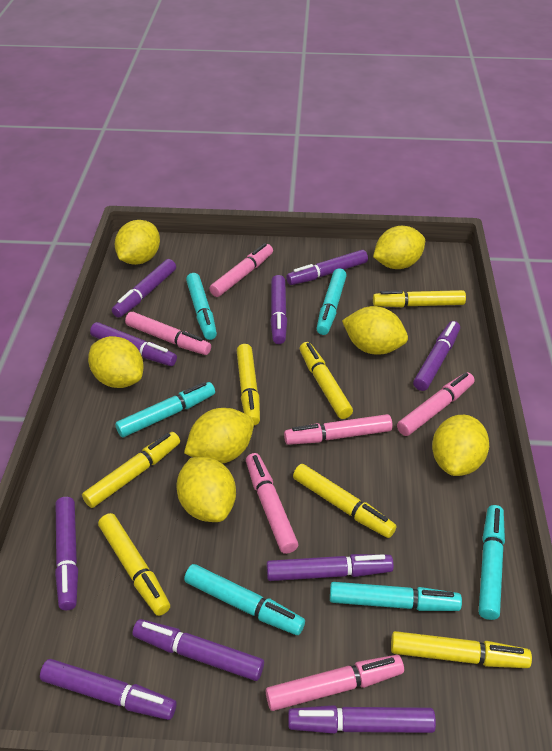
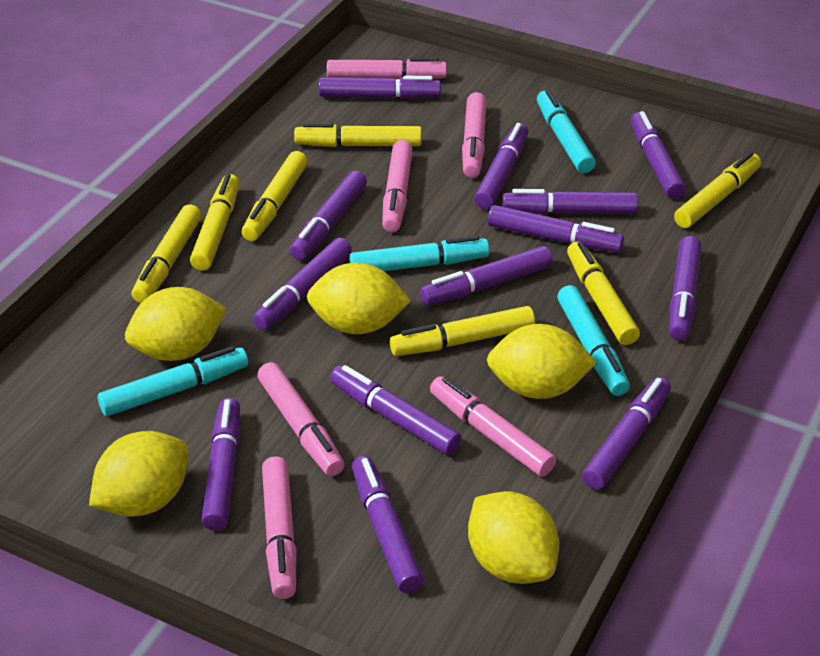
purple marker: [40,659,176,720] [55,497,78,610] [90,322,177,366] [112,259,176,318] [133,619,264,681] [267,554,394,581] [270,275,287,344] [286,250,368,285] [288,705,436,734] [413,321,460,391] = 10 -> [201,398,240,531] [253,238,352,330] [290,171,367,260] [319,76,441,99] [330,365,461,455] [352,456,424,593] [420,246,553,305] [474,123,529,209] [488,205,624,252] [502,189,638,214] [582,377,671,490] [631,111,686,199] [669,236,702,340] = 13
turquoise marker: [115,382,215,437] [184,564,305,635] [186,273,217,340] [316,268,347,335] [330,582,462,611] [479,505,505,620] = 6 -> [98,346,248,416] [349,235,489,271] [537,90,596,173] [557,285,630,396] = 4
yellow lemon: [88,336,144,388] [115,220,160,265] [177,457,236,522] [184,408,254,464] [342,306,408,355] [373,226,425,269] [432,415,489,476] = 7 -> [89,431,188,517] [125,287,226,361] [307,263,411,334] [468,491,559,584] [487,324,597,399] = 5

